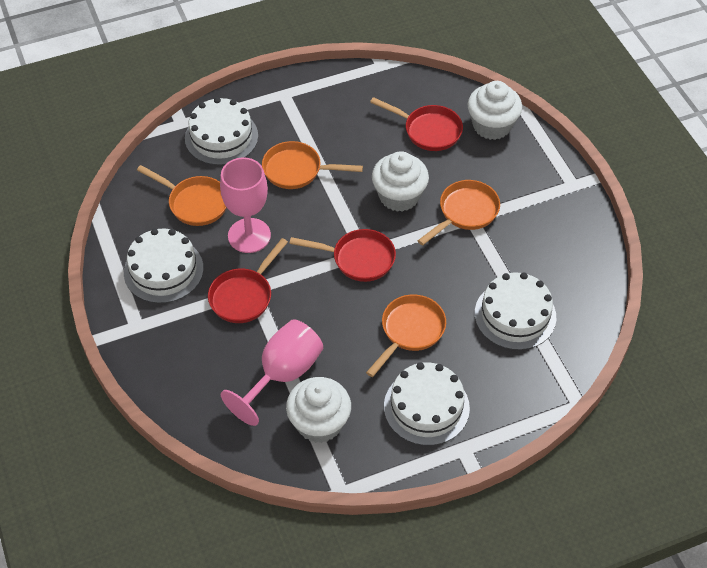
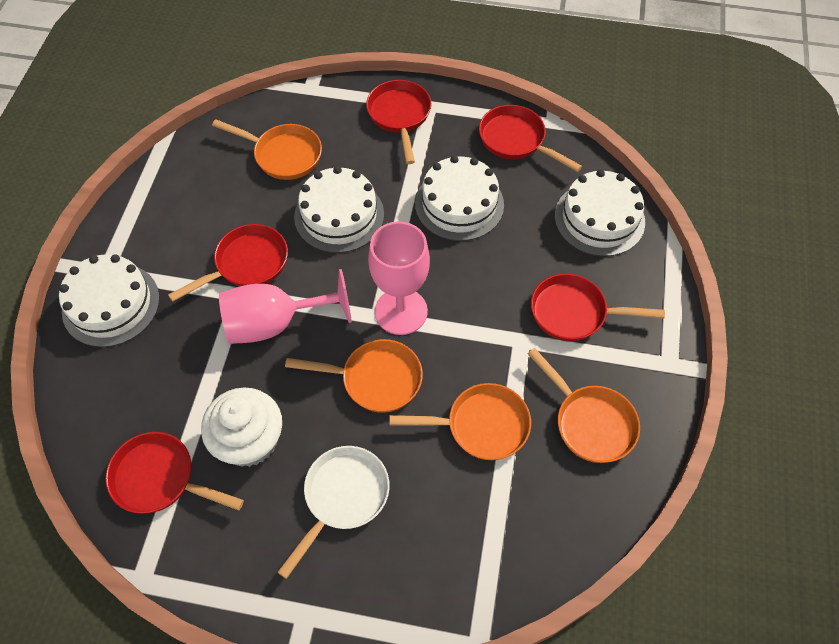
red pan: [208,238,288,323] [289,229,396,282] [370,97,463,151] = 3 -> [106,432,244,514] [168,224,288,302] [366,80,432,164] [479,105,582,172] [531,274,665,341] = 5
white cupcake: [286,377,351,443] [372,151,429,212] [467,81,522,140] = 3 -> [201,387,282,467] = 1
white pan: none = 0 -> [277,446,390,579] = 1

